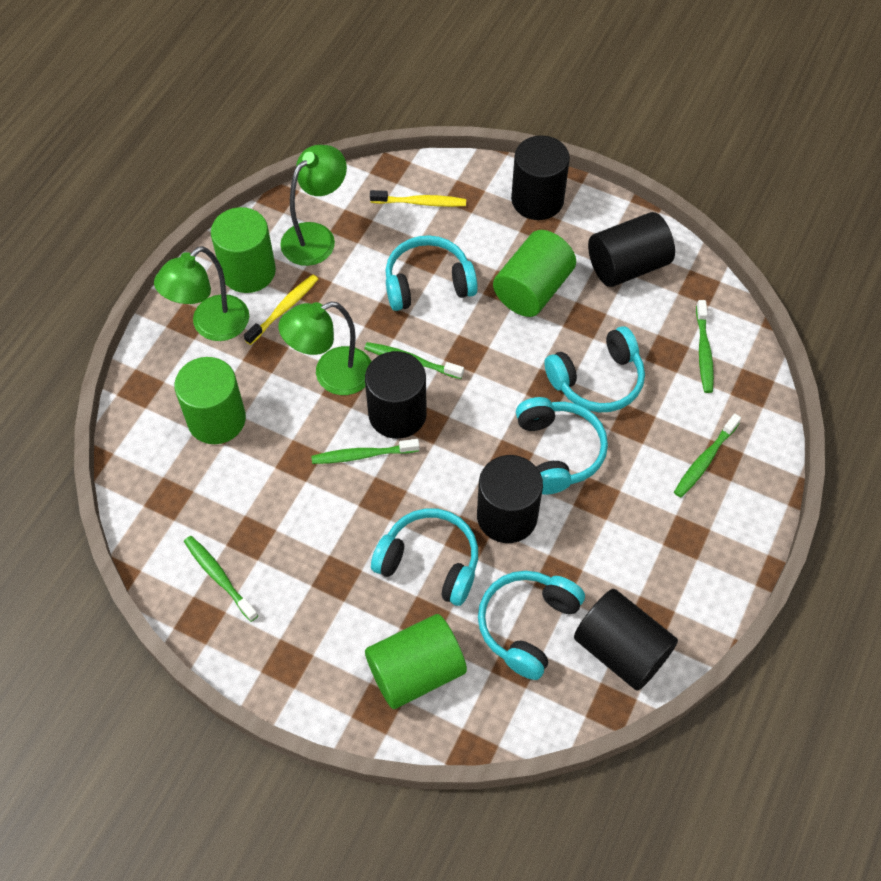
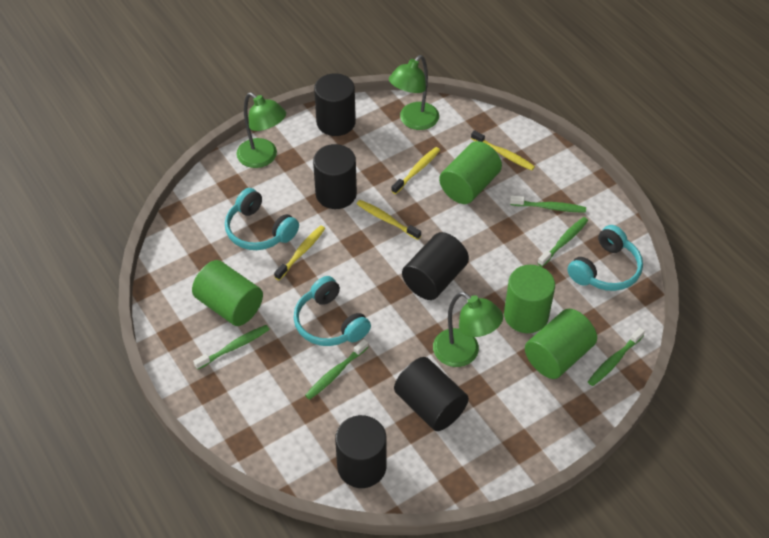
turquoise headphones: [371,508,478,606] [385,235,478,311] [478,571,585,680] [516,397,608,495] [544,326,645,412] = 5 -> [225,188,299,250] [294,276,371,346] [567,225,643,291] = 3
yellow toothbrush: [244,274,318,345] [370,190,466,207] = 2 -> [274,225,325,280] [357,200,421,240] [392,147,440,194] [471,130,535,171] = 4

